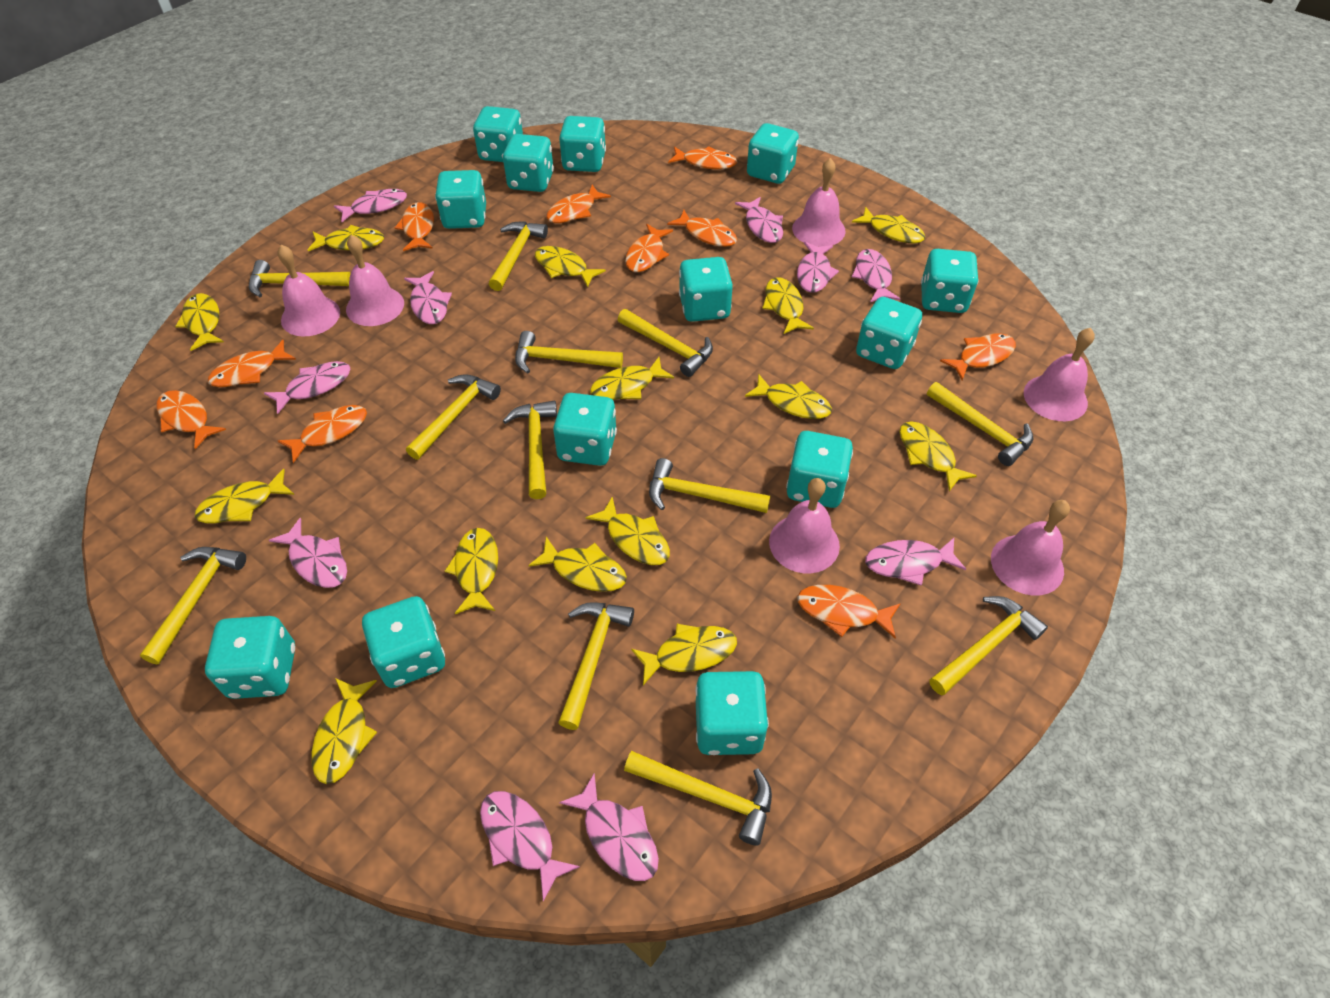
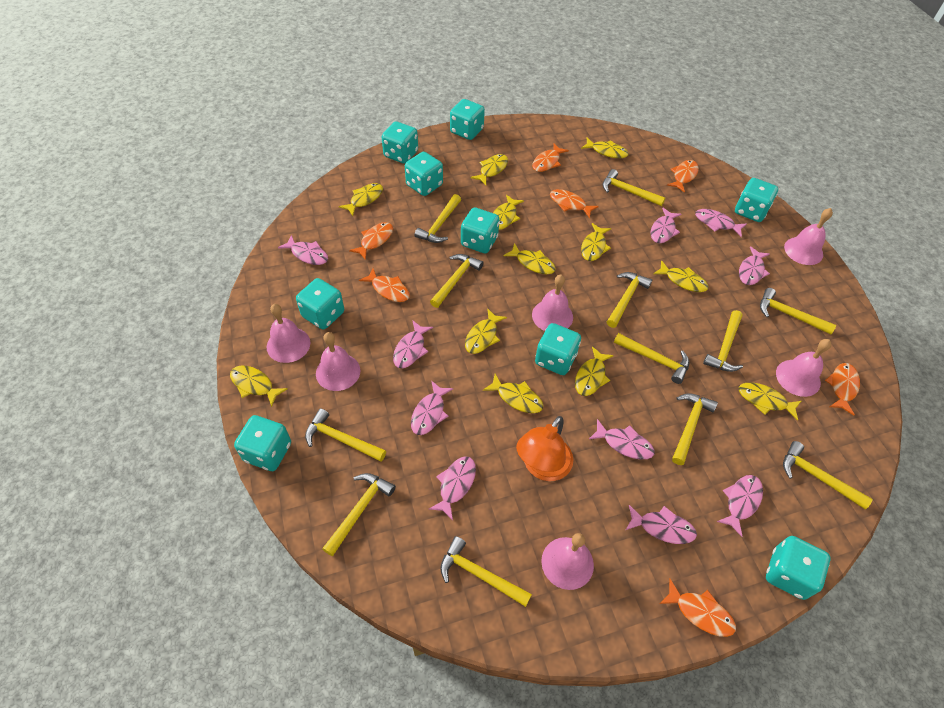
orange fish: [157,390,226,449] [208,340,296,387] [278,405,367,463] [394,202,434,251] [547,185,611,223] [625,224,673,272] [667,210,737,247] [668,146,737,169] [797,585,901,638] [940,333,1016,380] = 10 -> [349,222,393,260] [359,268,410,302] [532,143,569,172] [550,189,599,218] [659,579,736,637] [667,160,699,193] [825,363,860,415] = 7
orange lamp: none = 0 -> [516,416,573,481] = 1
turquoise dice: [205,616,295,699] [362,596,445,688] [435,170,486,229] [473,106,523,162] [503,134,554,192] [553,393,617,466] [559,116,606,172] [679,257,733,322] [695,671,769,755] [747,123,799,184] [786,431,853,508] [856,297,922,369] [921,249,979,313] = 13 -> [234,415,291,471] [296,278,344,330] [382,122,418,164] [405,152,443,196] [450,99,485,140] [461,207,499,254] [535,323,581,375] [735,178,778,222] [766,536,831,600] = 9
yellow fish: [175,293,224,351] [195,469,295,523] [308,225,384,251] [311,678,377,784] [445,528,498,614] [528,537,627,592] [535,246,606,287] [586,496,670,565] [590,357,674,400] [631,624,737,685] [745,374,832,419] [762,277,814,334] [852,207,926,243] [899,421,977,491] = 14 -> [230,365,288,407] [339,183,383,216] [465,308,507,354] [471,154,508,185] [483,374,543,413] [493,195,524,230] [503,243,556,274] [575,347,614,396] [581,138,629,158] [581,223,611,261] [653,260,708,292] [739,383,801,421] = 12

